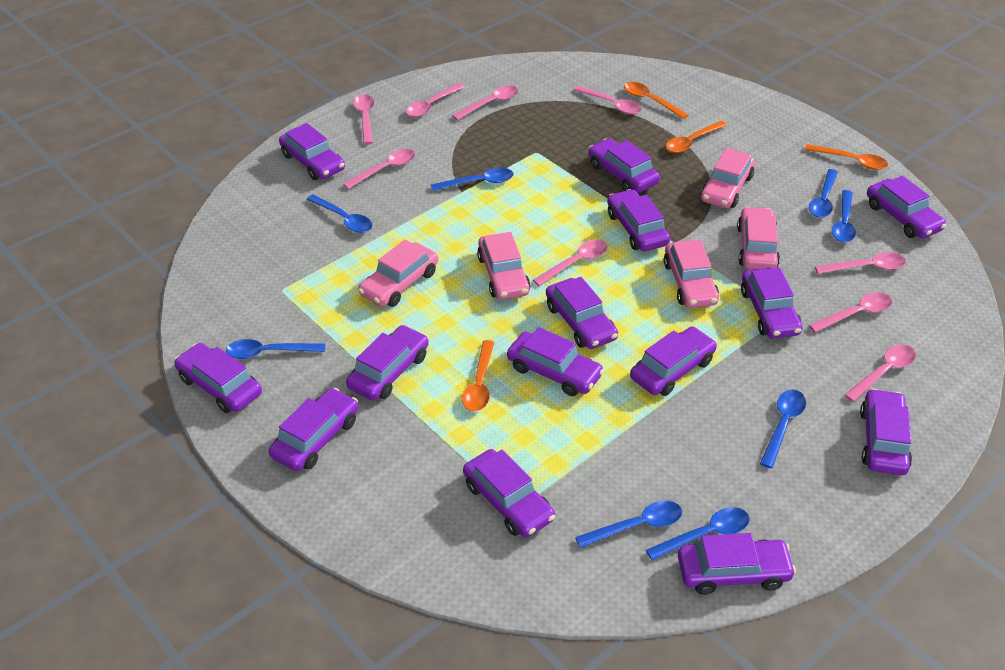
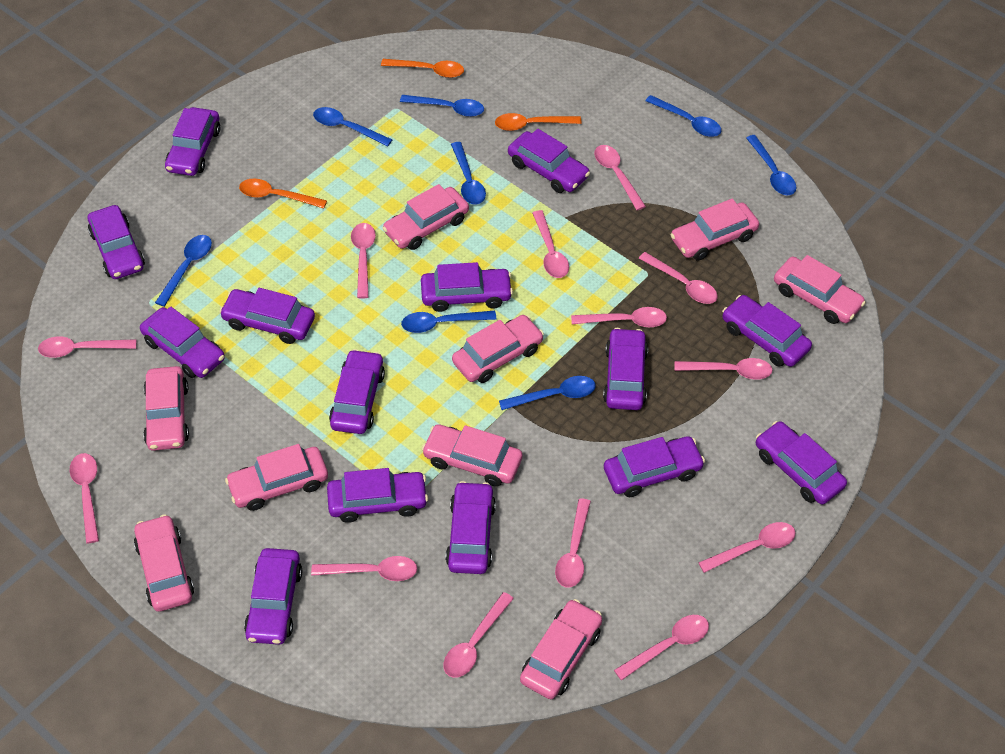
orange spoon: [462,340,495,412] [624,82,688,119] [666,121,727,153] [805,144,888,170] = 4 -> [239,178,327,209] [381,59,464,78] [495,113,582,131] = 3
pink car: [358,240,438,307] [477,232,531,300] [664,240,719,308] [700,148,755,208] [737,207,780,269] = 5 -> [134,514,194,612] [143,366,189,451] [225,444,328,511] [382,184,469,250] [422,424,522,487] [452,315,544,383] [520,599,602,699] [670,199,759,261] [774,255,866,324] = 9
pink spoon: [343,149,415,189] [353,94,374,144] [406,83,465,117] [452,85,518,120] [533,240,608,286] [574,85,642,114] [809,292,892,333] [815,252,906,274] [845,344,916,402] = 9 -> [38,336,137,358] [70,453,99,544] [311,556,417,581] [351,223,376,299] [443,592,514,678] [533,210,569,278] [555,498,591,587] [571,307,667,327] [594,145,646,210] [614,615,709,681] [638,252,718,304] [674,358,773,380] [698,522,796,573] = 13

